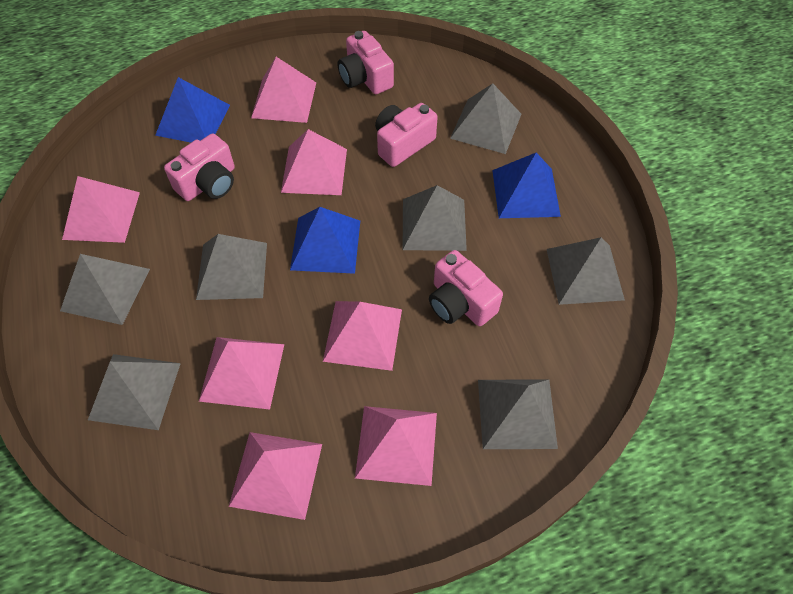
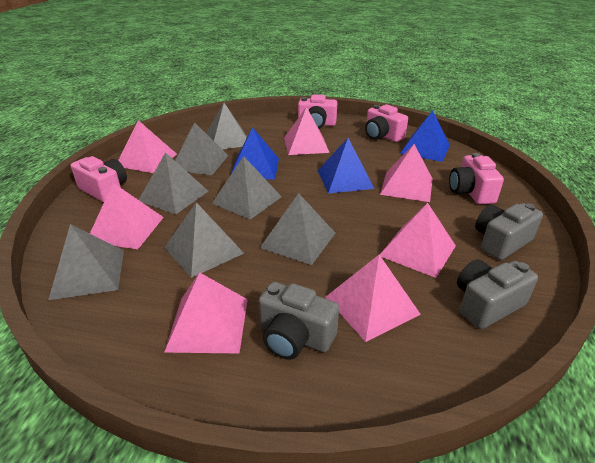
grey camera: none = 0 -> [258,282,339,360] [457,259,538,329] [475,203,543,260] = 3

